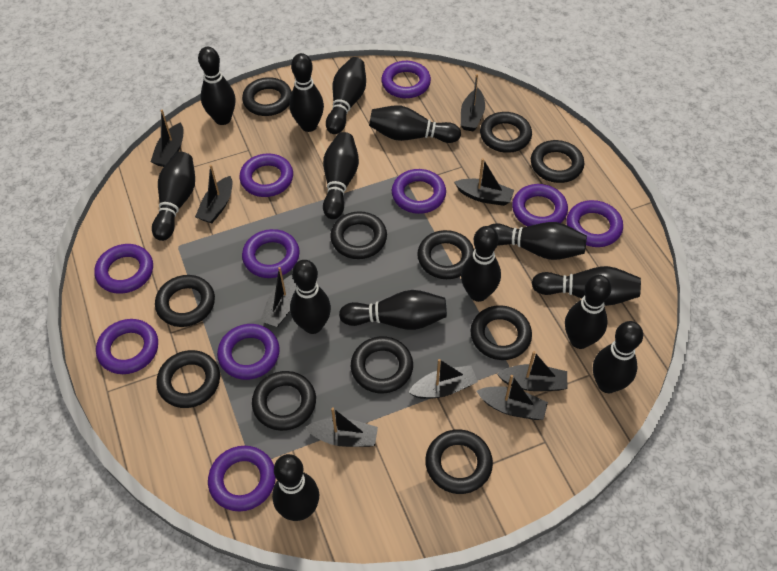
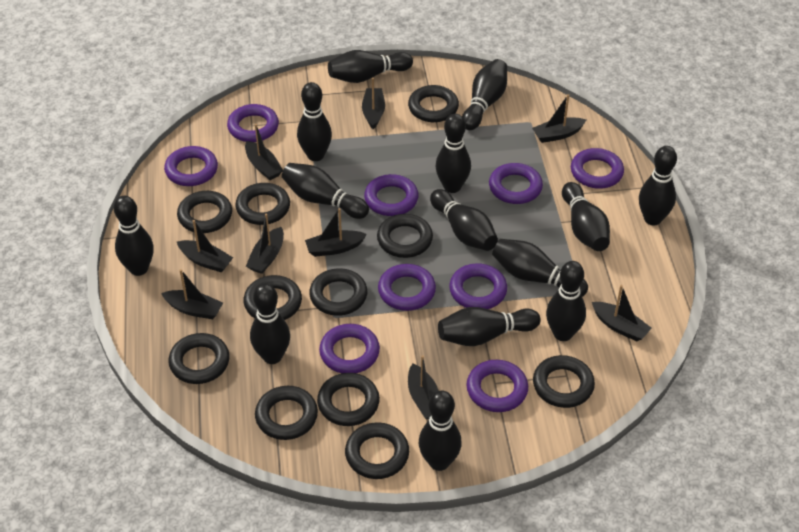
purple ring: [94,244,153,294] [96,319,158,374] [208,446,276,512] [217,324,280,380] [239,154,293,197] [242,229,300,278] [381,61,431,98] [392,169,446,214] [512,184,568,226] [566,200,623,247] = 10 -> [164,146,218,186] [227,104,279,142] [319,324,380,373] [364,174,418,216] [378,264,436,311] [449,263,507,309] [466,360,528,412] [489,163,543,204] [571,148,624,189] = 9

